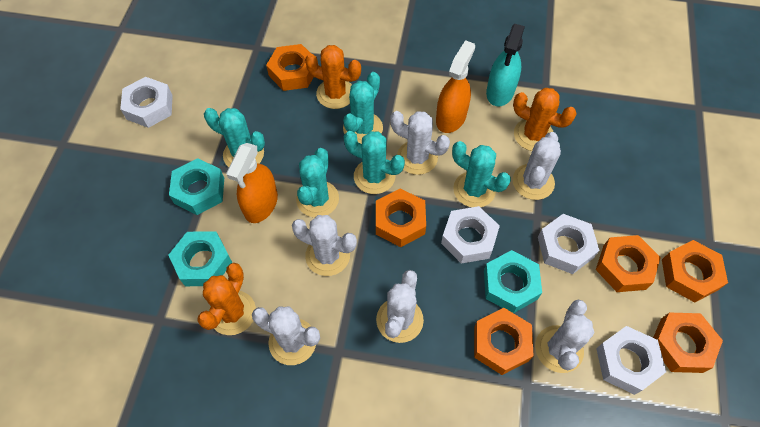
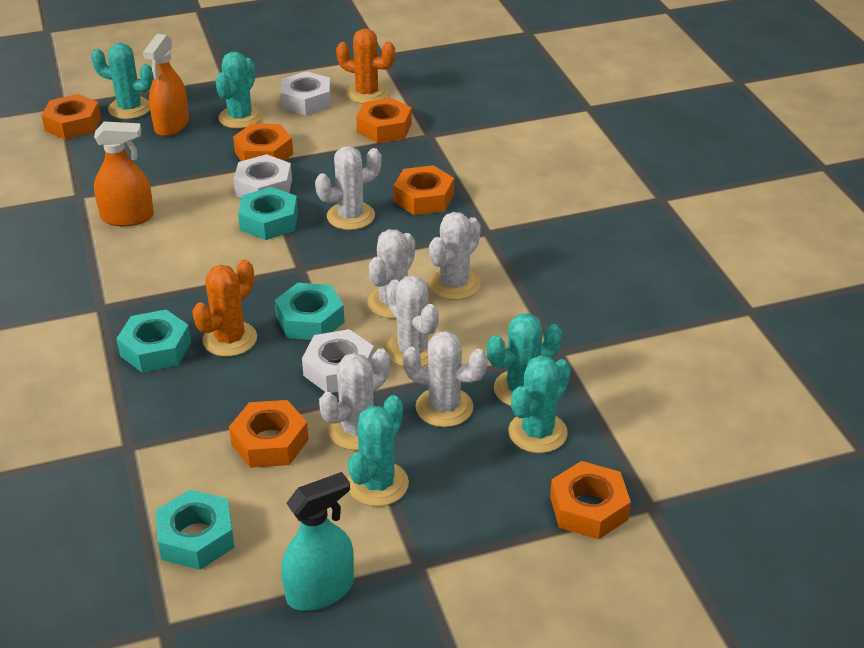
orange cactus: [197,263,256,335] [305,45,361,109] [513,88,576,151] = 3 -> [192,260,257,357] [336,29,395,104] = 2
turquoise nut: [169,158,224,215] [169,231,232,286] [484,250,542,313] = 3 -> [116,310,191,373] [155,490,235,570] [238,187,298,240] [275,283,345,340] = 4
white nut: [120,77,173,128] [441,206,500,264] [538,214,600,274] [596,326,666,395] = 4 -> [234,154,292,198] [281,71,331,115] [302,329,374,393] = 3

